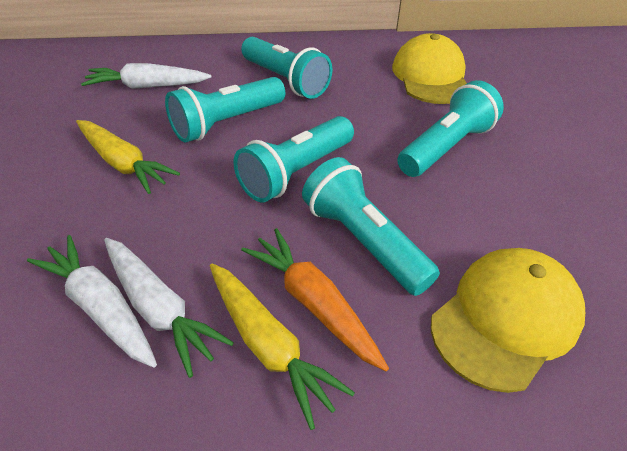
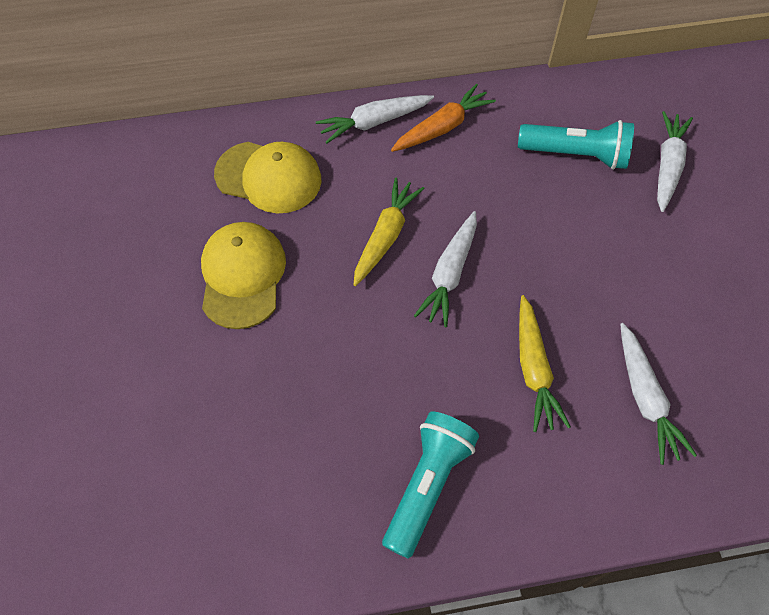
turquoise flashlight: [165,77,285,143] [233,116,354,202] [241,37,332,99] [302,157,440,296] [397,80,504,177] = 5 -> [382,411,479,559] [518,120,634,170] = 2
white carrot: [27,235,157,368] [81,63,212,89] [104,238,234,378] = 3 -> [316,95,434,144] [414,211,477,327] [620,323,697,465] [657,111,693,212] = 4

